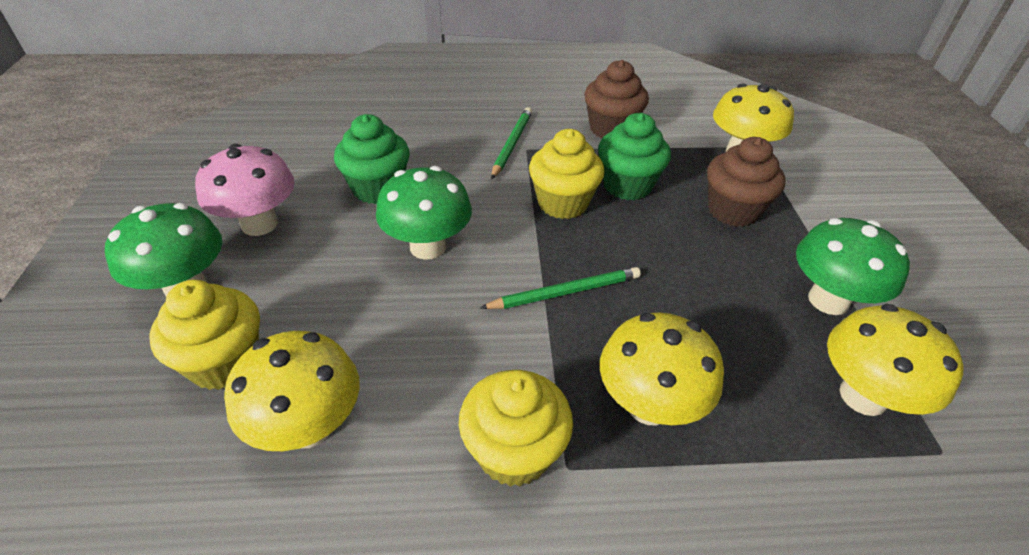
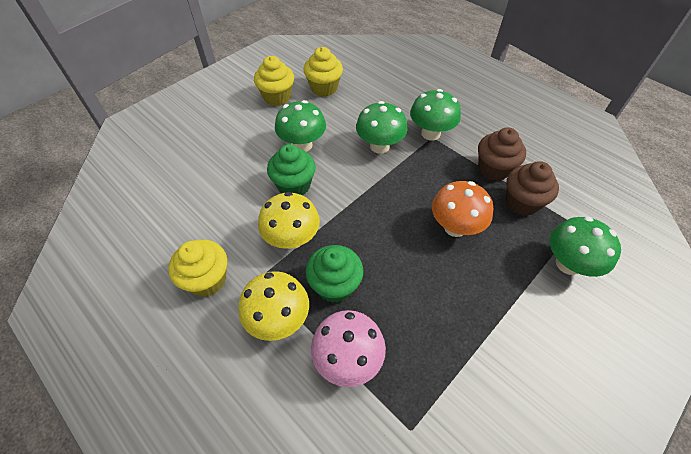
green mushroom: [105,203,222,296] [376,166,472,260] [796,218,910,315] = 3 -> [275,100,326,152] [356,101,408,154] [410,89,461,141] [550,216,621,277] = 4
green pencil: [480,267,641,309] [491,107,532,179] = 2 -> none = 0
orange mushroom: none = 0 -> [432,181,493,237] = 1
yellow mushroom: [224,331,360,451] [600,312,724,425] [713,83,794,151] [827,304,963,416] = 4 -> [238,271,309,341] [258,192,320,249] = 2

